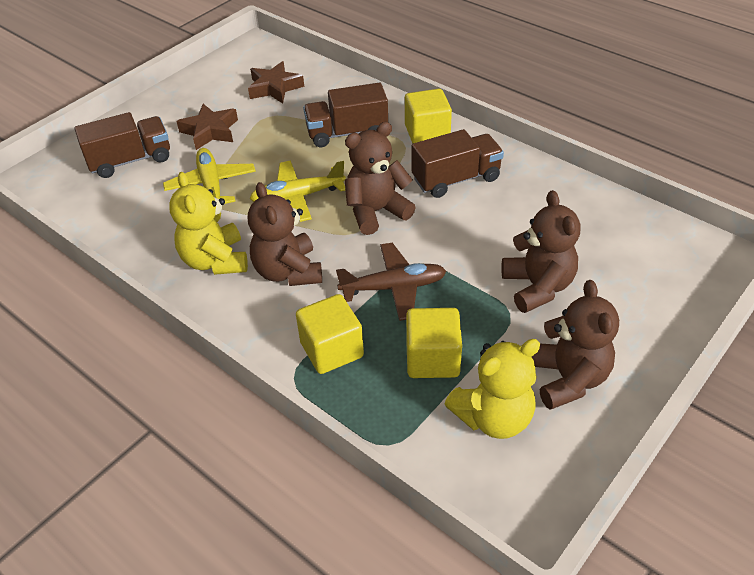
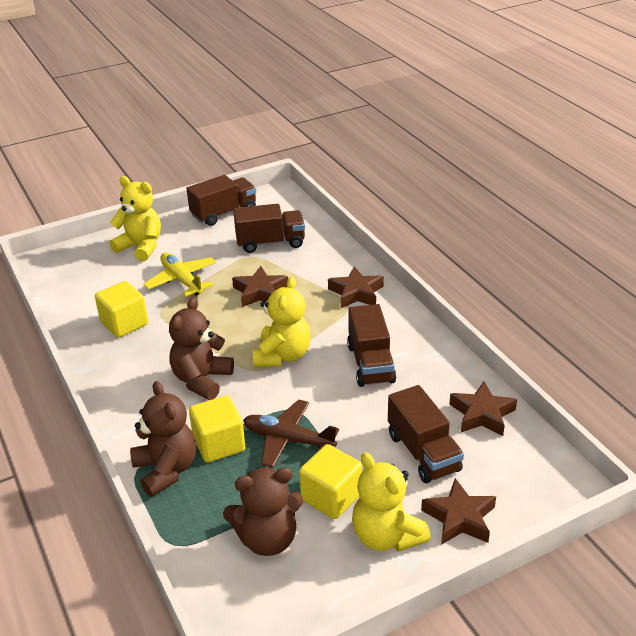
brown star: [176,104,238,150] [248,61,304,103] = 2 -> [232,266,288,307] [328,266,384,308] [421,478,496,545] [449,381,517,436] = 4
brown teddy bear: [248,182,322,286] [345,122,416,235] [501,190,580,313] [532,280,619,410] = 4 -> [130,381,196,497] [169,297,234,400] [223,467,303,556] = 3
brown truck: [74,112,170,178] [303,83,388,147] [412,129,504,198] = 3 -> [186,175,257,226] [233,204,305,253] [347,304,396,387] [388,385,464,483] = 4
yellow plane: [163,148,256,204] [249,161,346,222] = 2 -> [143,253,216,296] = 1
yellow teddy bear: [169,172,248,275] [445,339,540,439] = 2 -> [109,176,161,261] [253,276,311,367] [352,452,431,552] = 3

